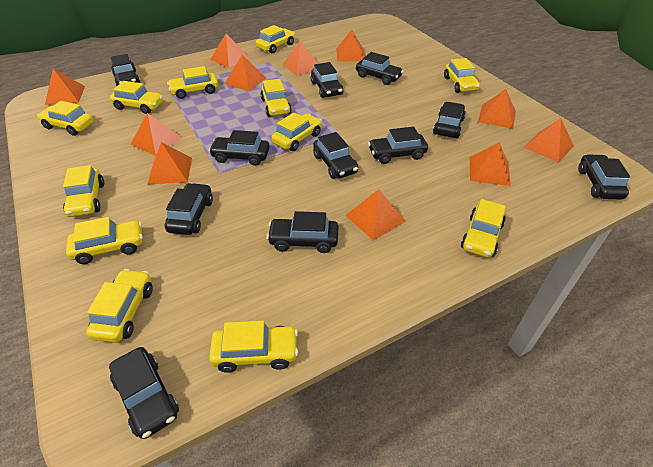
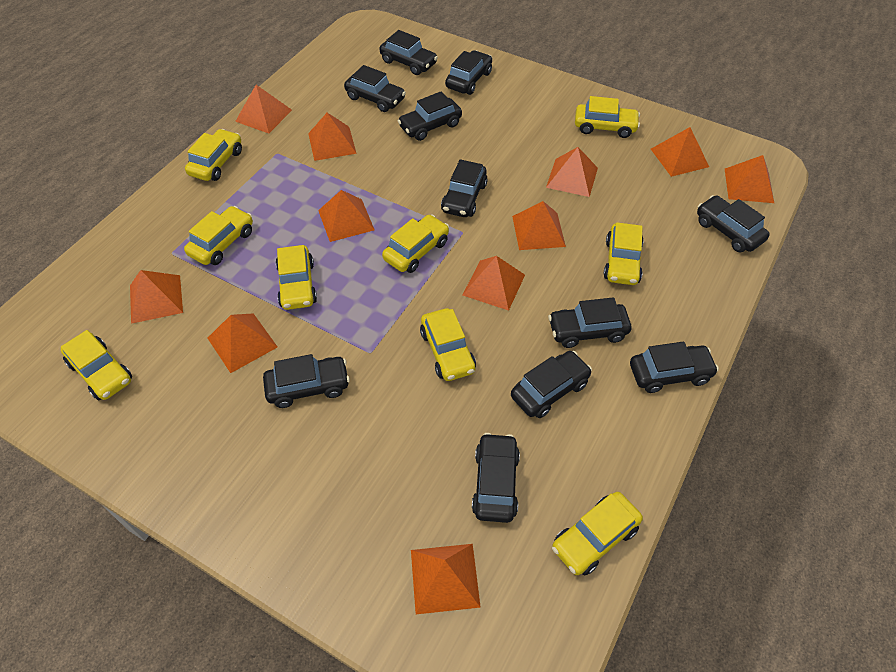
yellow car: [37,101,93,136] [63,165,104,217] [66,217,143,264] [86,269,153,343] [110,81,163,114] [167,66,218,99] [209,321,298,373] [256,25,295,53] [261,79,292,117] [271,112,322,151] [444,58,480,93] [461,199,506,258] = 12 -> [61,330,132,400] [184,206,253,265] [185,129,242,181] [276,245,317,310] [382,214,449,273] [420,308,476,381] [552,492,643,576] [575,96,640,138] [603,222,644,285] = 9

